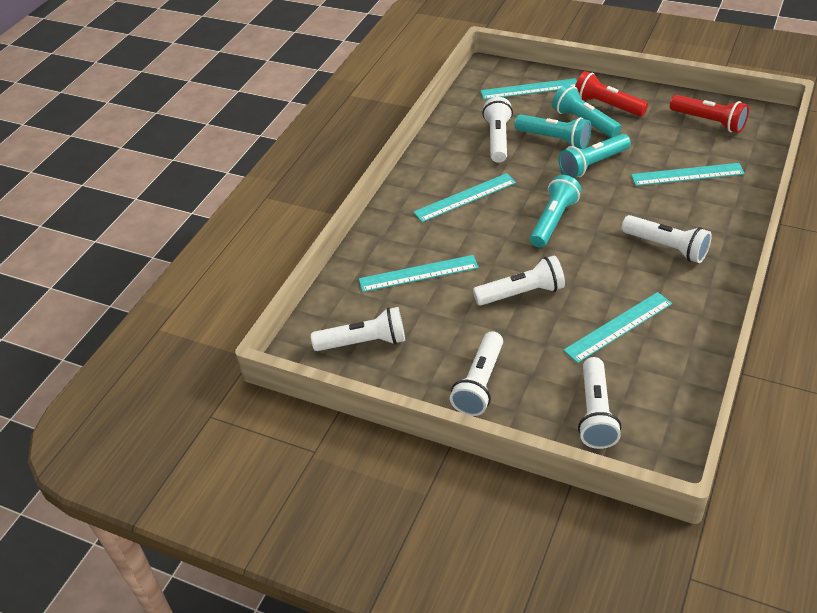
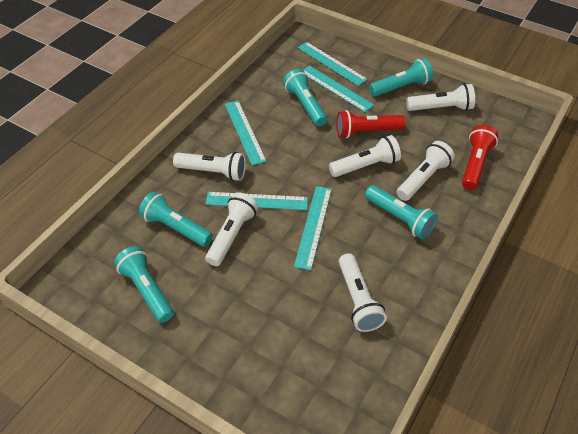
turquoise flashlight: [514,114,591,149] [530,175,581,248] [552,84,621,138] [558,134,631,178] = 4 -> [114,246,174,323] [139,192,213,247] [283,69,327,126] [365,185,438,239] [369,58,433,97] = 5

